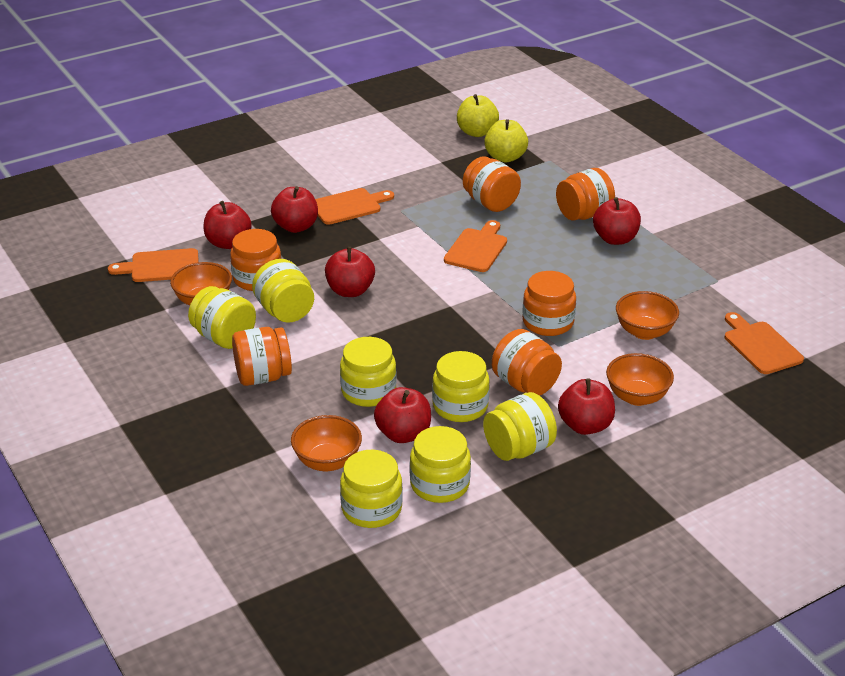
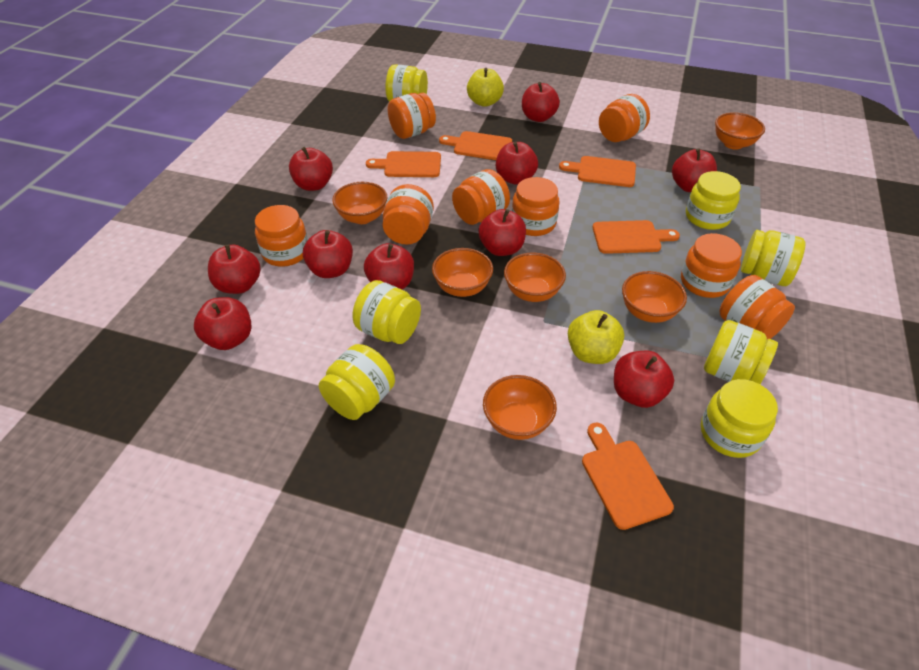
orange bowl: [170,262,232,305] [291,415,362,471] [606,353,674,406] [616,291,679,340] = 4 -> [332,182,387,224] [432,248,493,297] [483,375,557,440] [504,253,566,302] [622,271,687,323] [715,112,765,150] = 6
orange cutting board: [108,248,198,282] [315,188,394,225] [444,220,507,272] [725,312,804,374] = 4 -> [366,151,441,177] [439,131,512,160] [559,156,636,187] [582,423,674,530] [593,220,680,254] = 5
orange jar: [230,229,282,291] [232,327,292,386] [463,156,521,212] [492,329,562,396] [522,271,576,336] [556,168,615,220] = 6 -> [255,205,308,267] [383,184,434,245] [388,93,436,139] [452,169,510,225] [512,177,559,236] [599,94,650,142] [681,233,742,298] [720,275,795,339] = 8
red apple: [203,201,252,249] [271,186,318,233] [325,247,375,297] [374,387,431,443] [558,379,615,435] [593,197,641,245] = 6 -> [194,297,251,350] [208,245,261,294] [289,147,333,191] [303,230,353,278] [364,243,414,290] [478,209,526,256] [496,141,538,185] [522,82,560,122] [614,351,674,408] [672,148,717,192] = 10

